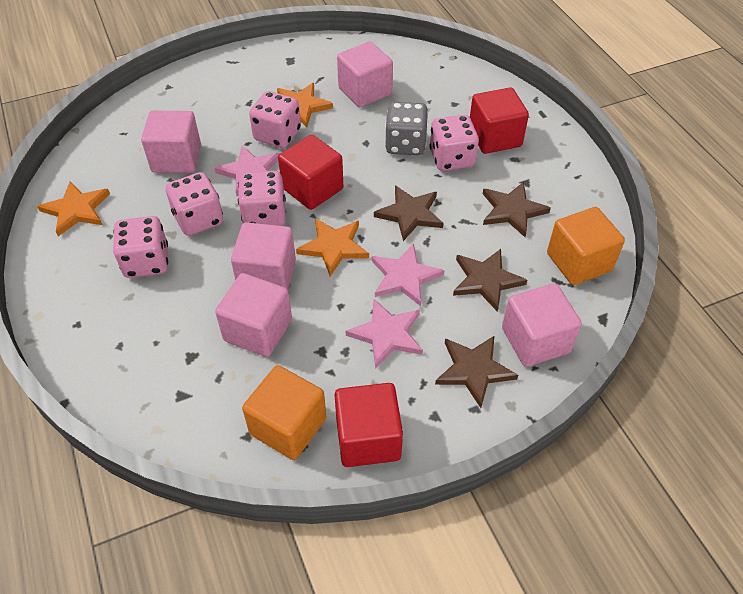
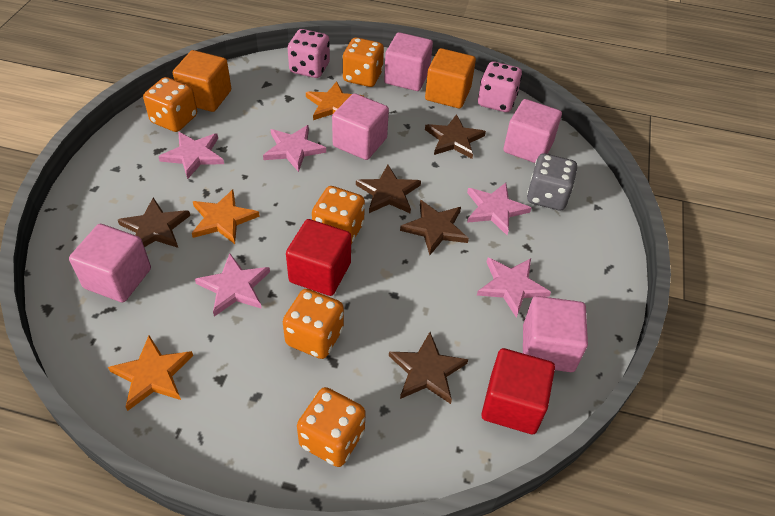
brown star: [374,185,444,241] [435,335,518,408] [453,249,527,312] [483,182,551,237] = 4 -> [118,198,190,248] [356,165,421,213] [389,332,468,404] [400,200,469,255] [425,114,486,159] = 5
orange dice: none = 0 -> [143,77,197,132] [283,289,344,359] [297,387,366,467] [312,186,365,244] [343,37,384,87] = 5
pink dice: [113,216,168,278] [166,172,223,236] [238,171,286,226] [249,91,301,148] [429,115,479,171] = 5 -> [288,29,330,78] [478,61,522,112] = 2
pink star: [214,146,280,196] [346,299,423,369] [372,243,445,306] = 3 -> [158,132,224,179] [195,253,270,317] [263,125,326,172] [467,183,531,235] [477,258,551,318] = 5
red cube: [278,135,343,210] [335,383,403,467] [470,88,529,154] = 3 -> [286,219,351,296] [481,348,555,434] = 2

